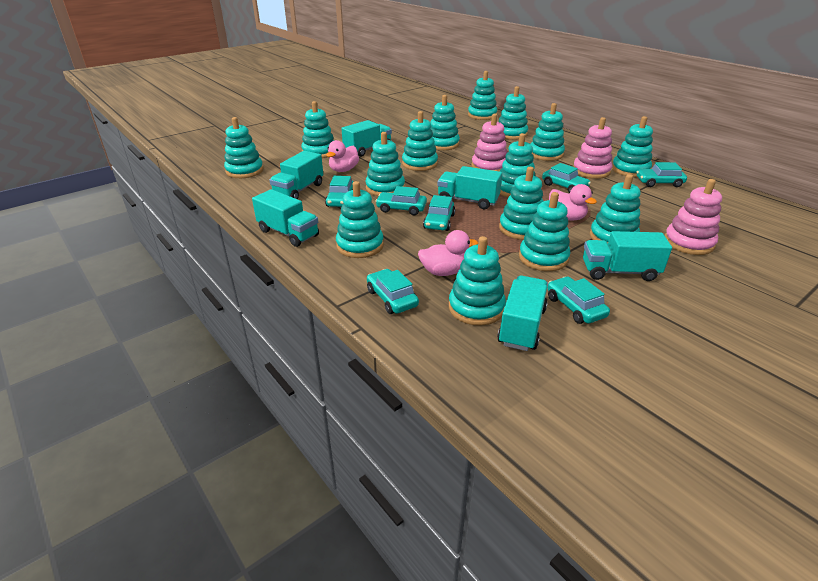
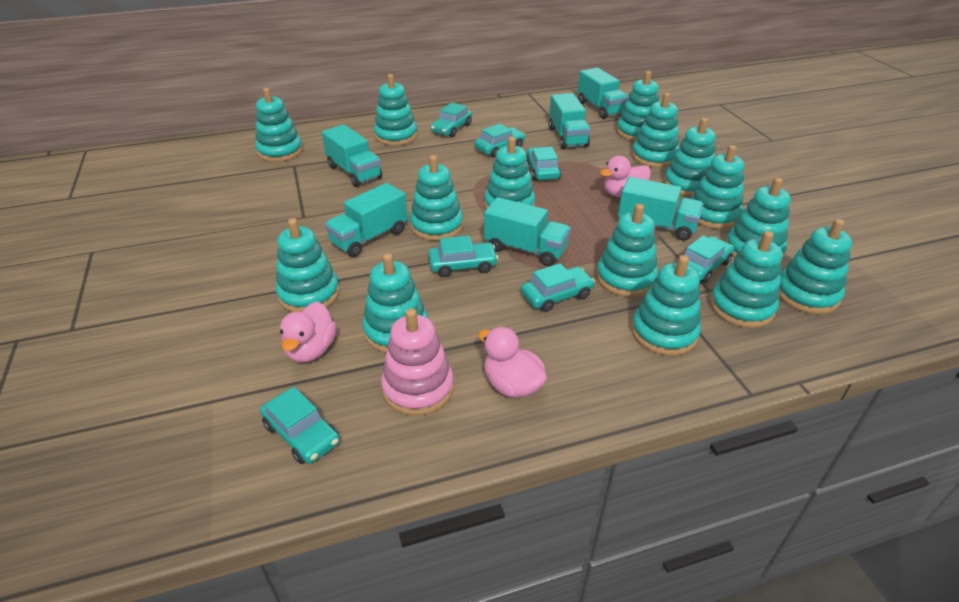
pink stacking toy: [471,114,507,172] [573,117,612,179] [665,179,722,255] = 3 -> [381,308,454,416] = 1

